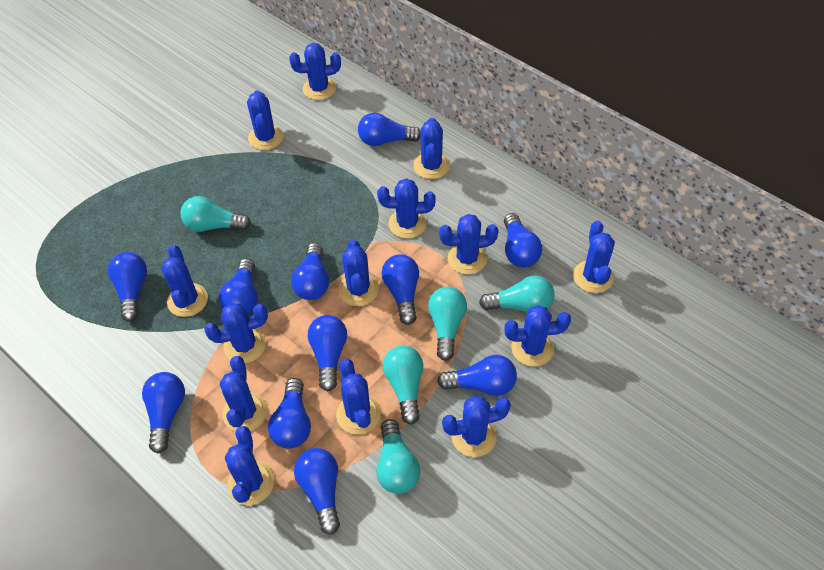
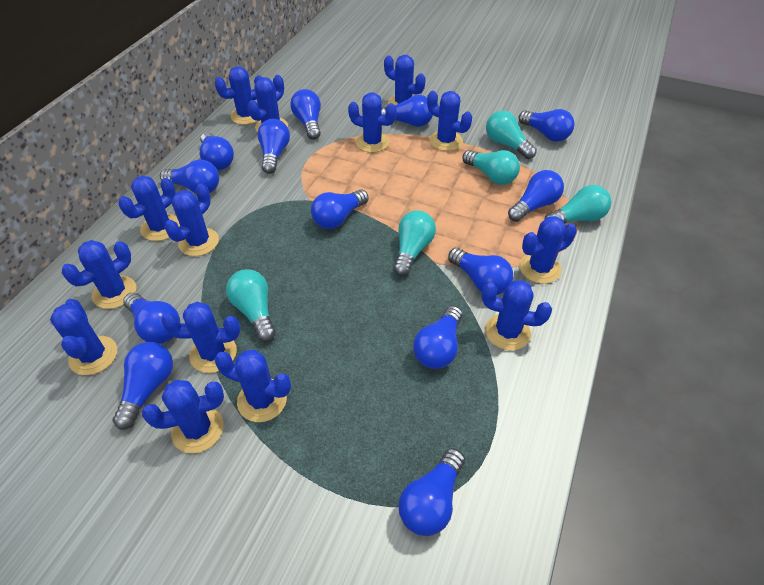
blue light bulb: [108,252,147,322] [142,372,185,454] [218,258,258,314] [268,378,311,449] [291,243,329,300] [294,448,340,535] [308,315,347,391] [358,113,421,146] [382,254,419,325] [437,355,517,396] [504,213,542,268] = 11 -> [113,342,173,430] [123,293,180,344] [160,160,219,193] [200,132,234,170] [257,119,290,174] [290,89,321,140] [311,189,369,229] [382,95,433,127] [398,448,465,536] [413,306,462,369] [448,248,513,295] [508,170,564,222] [518,109,575,142] = 13

